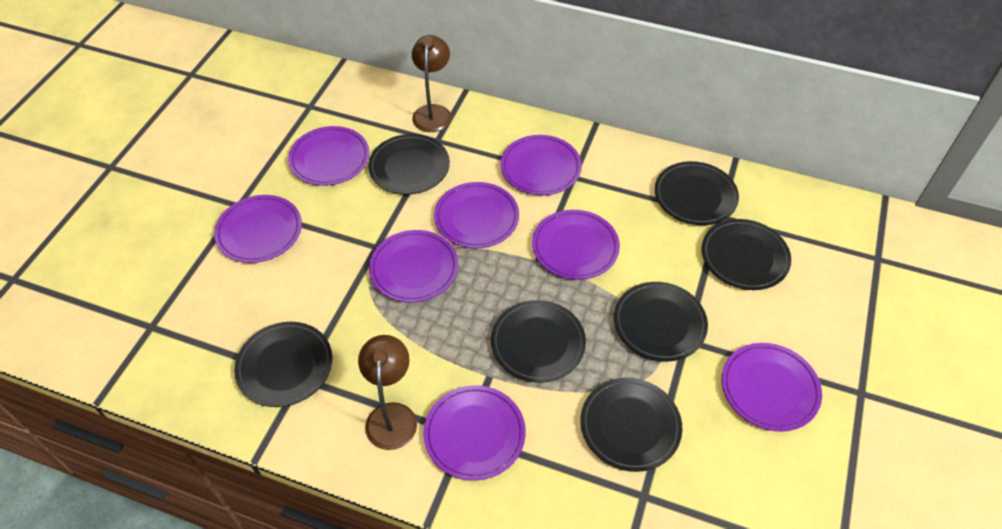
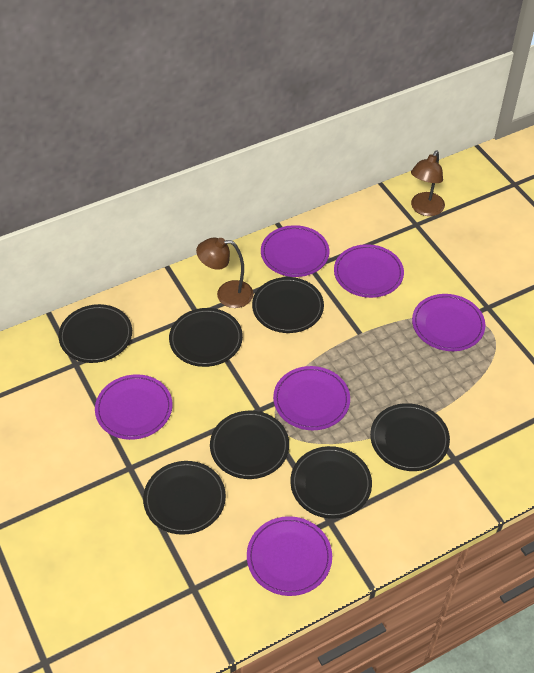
purple plate: [214,195,302,263] [288,126,370,186] [369,230,458,303] [424,385,526,480] [434,182,519,248] [500,135,582,195] [532,210,620,280] [722,343,822,431] = 8 -> [95,374,173,440] [247,516,332,596] [261,225,329,277] [273,366,350,430] [334,244,404,298] [412,294,485,351] = 6

